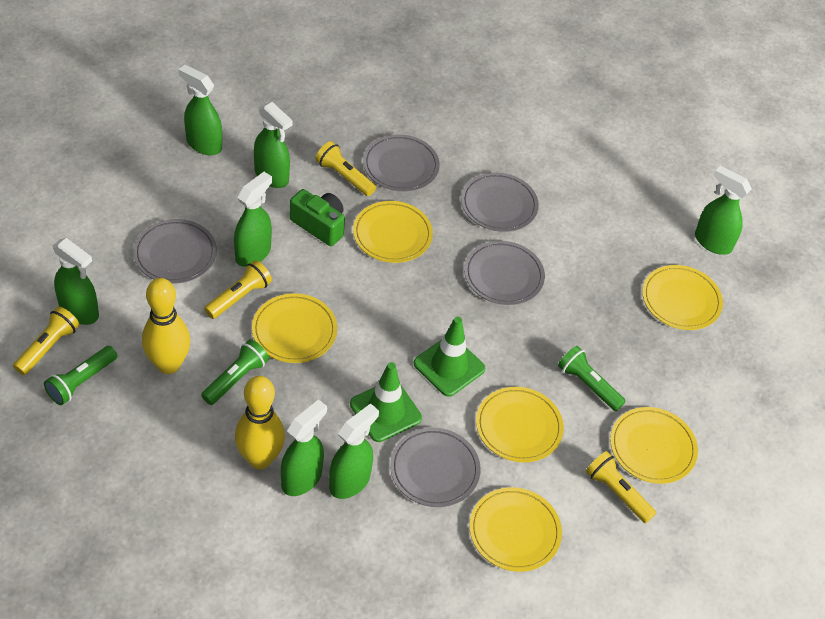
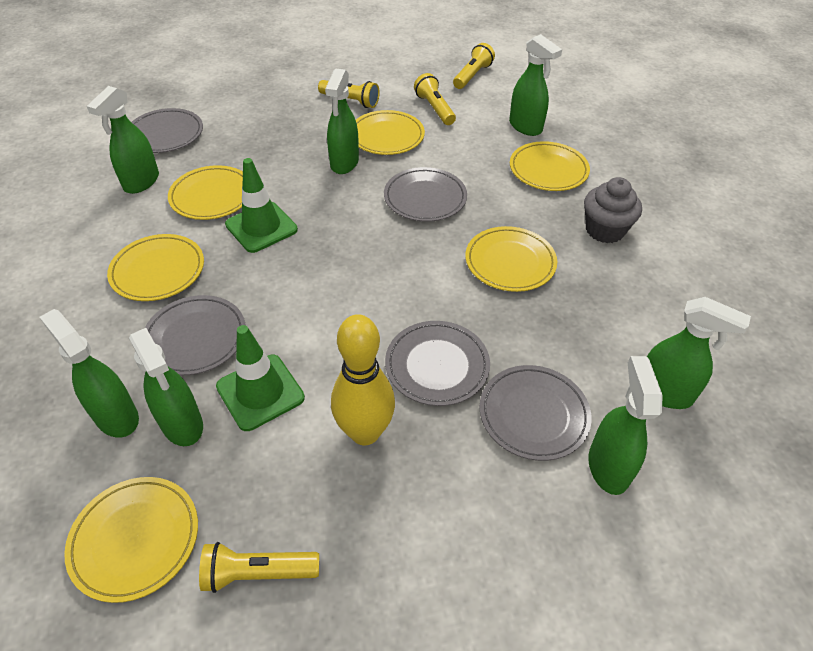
green camera: [290,189,345,246] = 1 -> none = 0
green flashlight: [44,346,117,405] [201,339,269,405] [558,346,626,411] = 3 -> none = 0
grey cupcake: none = 0 -> [584,177,642,243] = 1
yellow bowling pin: [142,278,190,374] [235,376,285,469] = 2 -> [331,314,395,445] = 1

